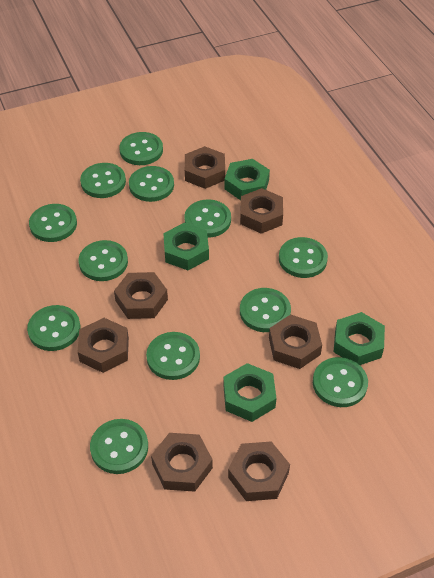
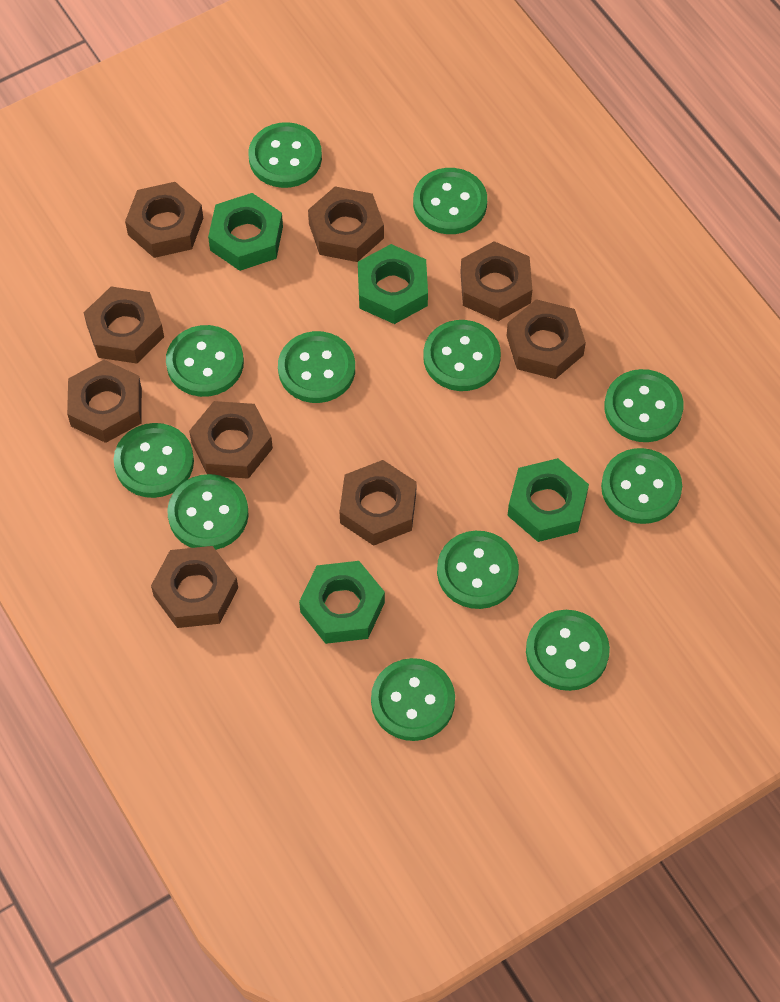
brown nut: [77,318,129,373] [114,272,168,319] [151,433,213,492] [185,146,225,189] [228,441,290,501] [240,188,283,234] [269,314,322,369] = 7 -> [67,360,142,443] [84,287,164,363] [125,182,203,258] [151,546,238,628] [189,401,273,479] [308,186,384,262] [340,460,417,546] [460,241,532,321] [507,299,586,379] = 9

